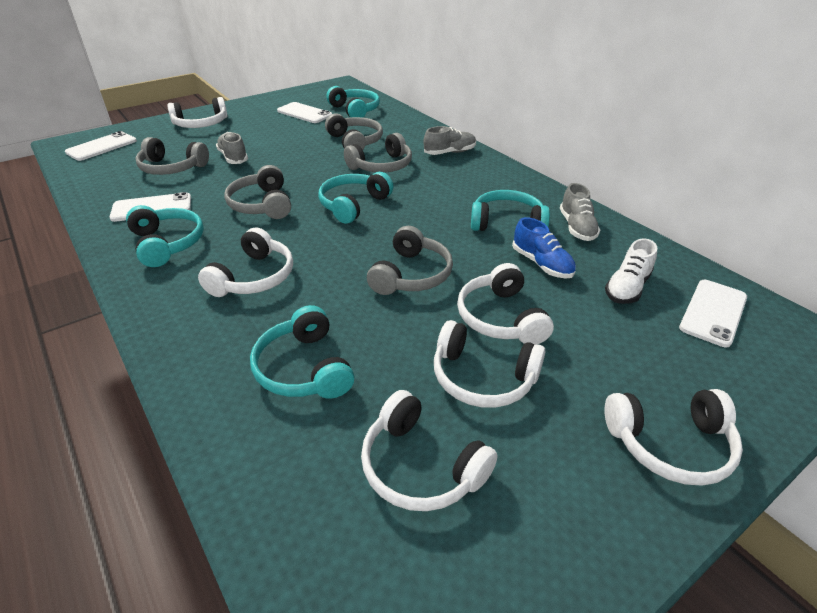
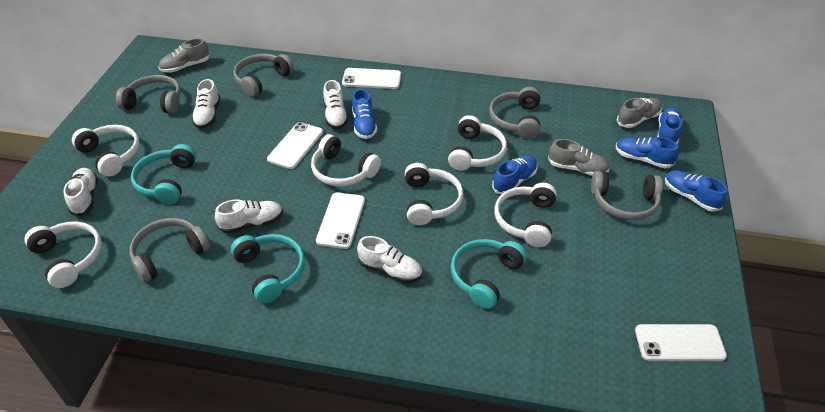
blue shoe: [512,217,576,278] = 1 -> [352,89,377,139] [492,155,538,194] [616,137,679,168] [657,108,683,144] [665,170,728,212] = 5
turquoise headphones: [126,205,204,267] [250,305,354,399] [318,172,394,224] [326,86,380,118] [471,190,550,231] = 5 -> [131,144,196,204] [231,234,305,303] [451,239,527,309] = 3
white shoe: [605,239,657,304] = 1 -> [64,168,98,216] [192,79,220,129] [215,199,283,233] [323,80,348,129] [357,236,422,283] = 5

